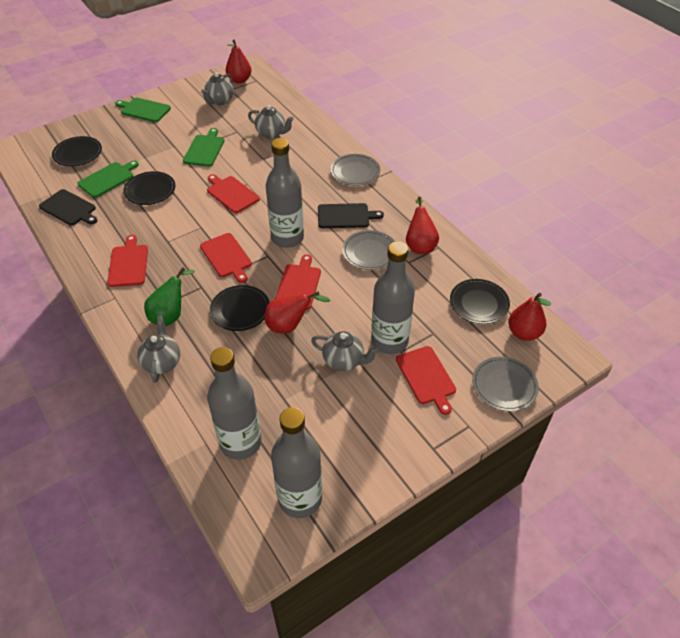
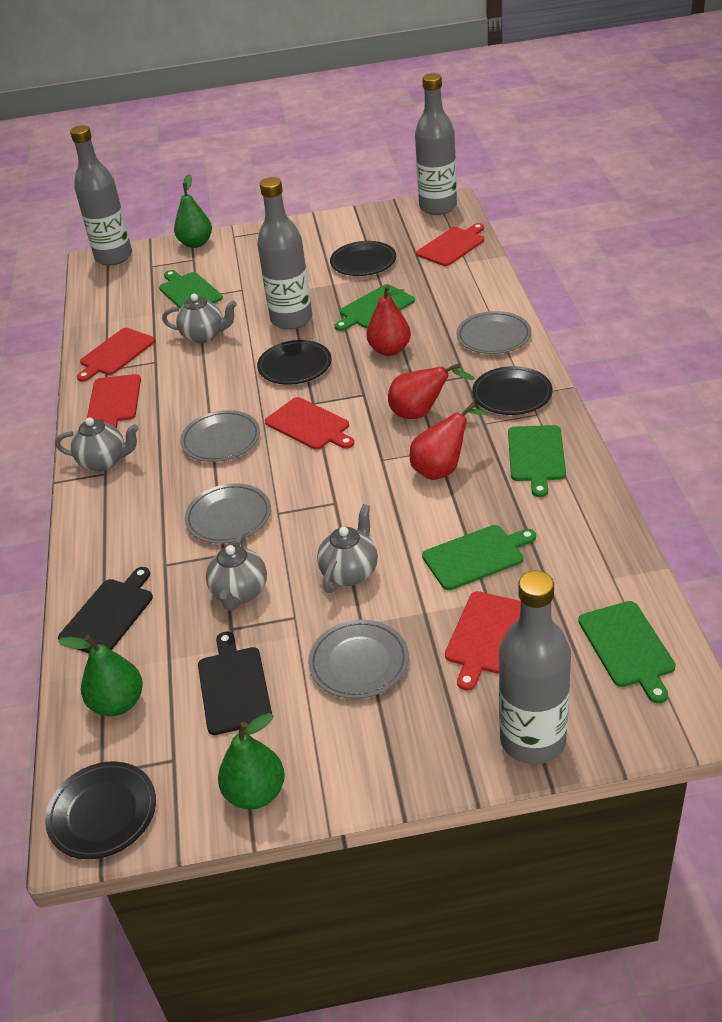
green cutting board: [77,161,139,198] [115,98,171,122] [183,128,224,167] = 3 -> [159,270,223,309] [335,284,415,331] [422,525,536,590] [508,425,566,497] [578,601,676,703] = 5
green pear: [144,267,195,326] = 1 -> [58,635,143,716] [174,174,212,248] [218,713,285,809] = 3
grey plate: [331,154,380,186] [342,230,395,270] [472,357,539,412] = 3 -> [180,410,260,462] [184,483,271,544] [308,620,409,699] [456,311,531,354] = 4
red pear: [226,40,252,83] [264,291,330,334] [406,197,439,254] [508,293,551,341] = 4 -> [366,285,411,356] [388,363,475,419] [410,402,488,480] = 3

